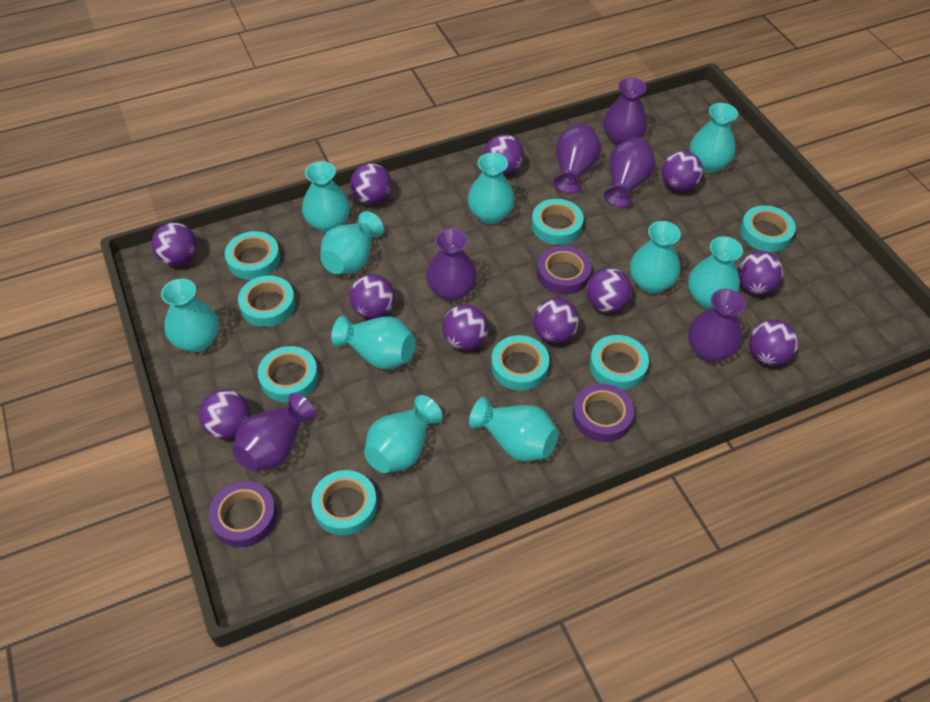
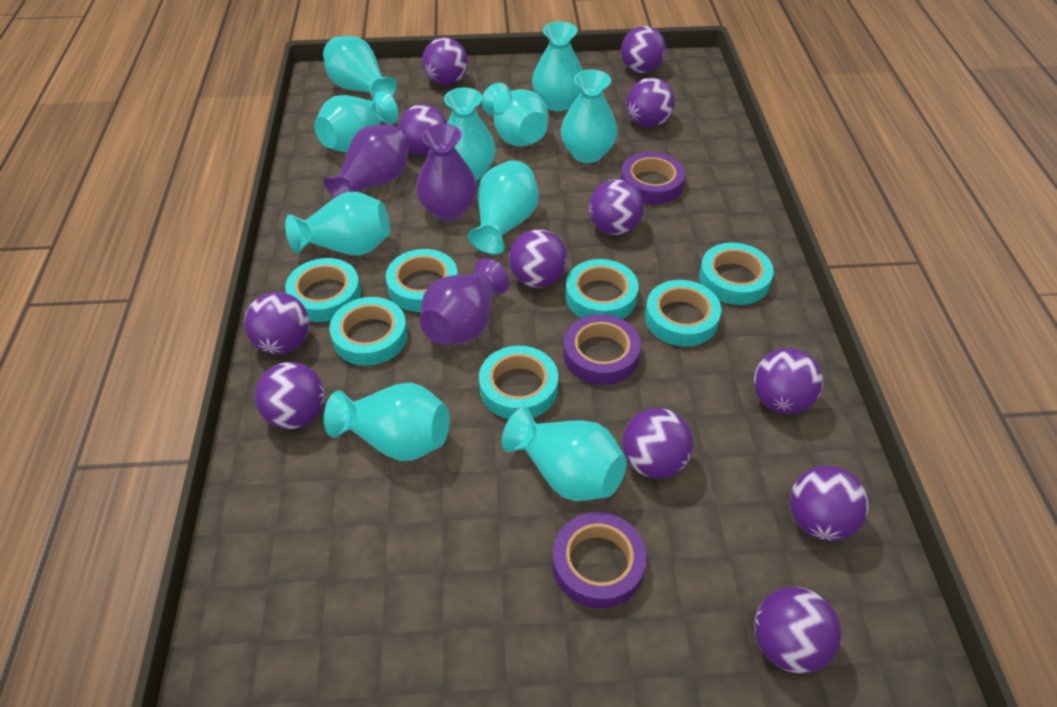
purple ball: [152,222,197,266] [199,389,250,439] [349,274,395,319] [351,163,392,205] [442,305,488,351] [484,134,524,175] [533,298,579,344] [587,268,632,313] [661,151,703,192] [737,251,783,295] [749,319,798,366] = 11 -> [244,292,310,354] [255,362,325,429] [398,104,447,156] [422,37,468,85] [509,229,567,288] [589,179,644,235] [621,26,666,73] [622,408,693,479] [626,77,675,128] [754,348,823,414] [754,587,841,673] [790,466,869,541] = 12
purple vase: [232,393,315,471] [426,229,477,301] [553,123,601,193] [603,78,647,146] [604,137,655,207] [688,289,746,362] = 6 -> [323,124,410,198] [416,124,477,221] [420,258,510,344] = 3
turquoise tape: [225,231,280,280] [238,275,296,327] [258,346,318,402] [312,470,377,535] [491,335,549,391] [531,199,584,245] [589,335,649,390] [740,205,796,252] = 8 -> [285,258,361,322] [329,297,408,366] [386,249,458,312] [479,346,558,419] [565,259,639,319] [645,280,722,346] [699,242,774,305] = 7

